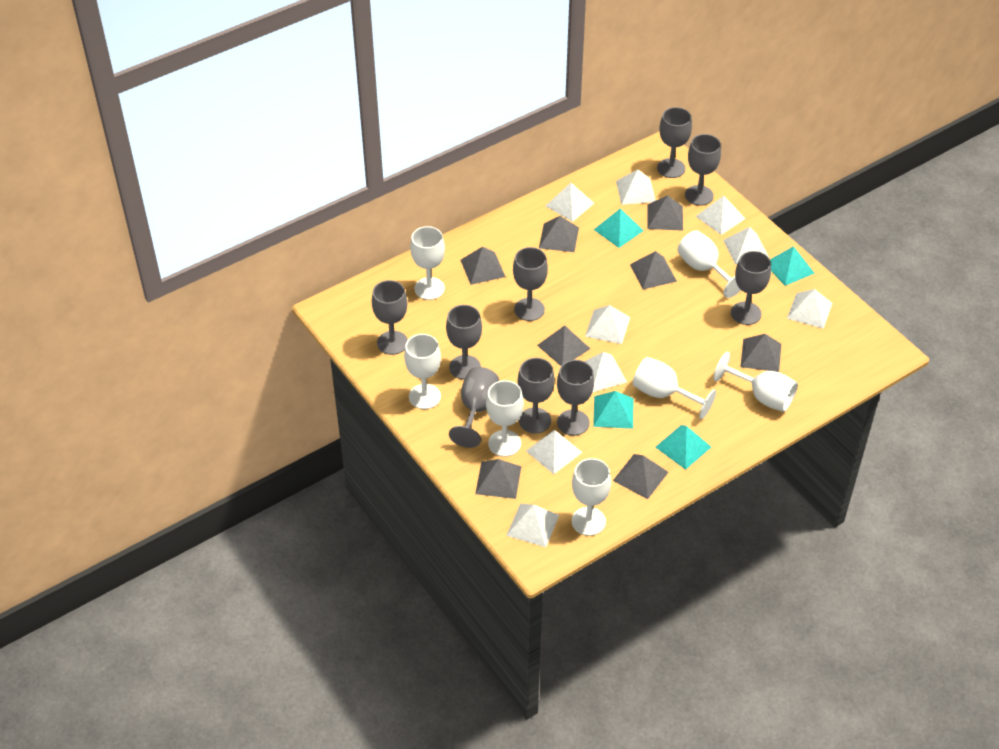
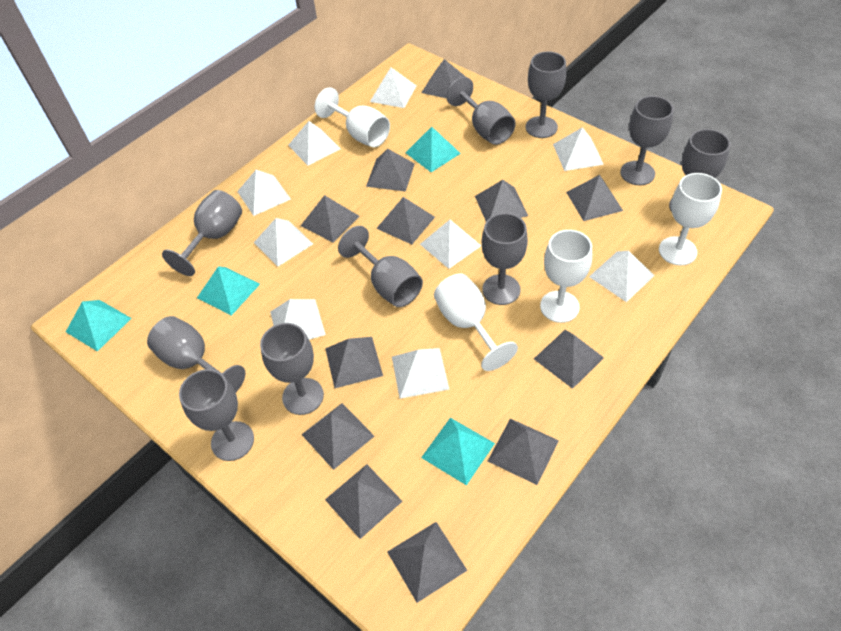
grey goblet: [372,280,408,355] [446,305,482,380] [449,367,499,448] [513,247,548,321] [518,358,555,434] [557,360,594,436] [657,107,692,178] [685,134,721,206] [731,251,771,325] = 9 -> [147,316,246,392] [162,190,242,276] [179,369,254,461] [260,323,324,415] [338,226,423,307] [446,77,516,145] [482,213,528,305] [526,51,566,138] [620,96,674,185] [669,129,730,212] = 10
grey pyramid: [460,246,506,285] [475,459,521,499] [537,325,590,366] [539,216,579,252] [613,454,668,499] [630,251,677,289] [647,195,683,231] [740,334,781,372] = 8 -> [301,195,359,243] [302,403,374,470] [325,337,383,388] [325,464,403,539] [366,149,415,192] [376,197,435,244] [387,522,467,603] [421,59,466,98] [475,180,528,221] [488,419,559,485] [534,330,604,389] [566,175,623,221] = 12
white goblet: [404,334,441,409] [410,226,445,300] [486,380,524,457] [572,458,611,536] [633,357,716,419] [677,230,741,298] [714,352,798,412] = 7 -> [315,87,390,147] [434,274,518,371] [540,230,592,323] [659,173,722,265] = 4

